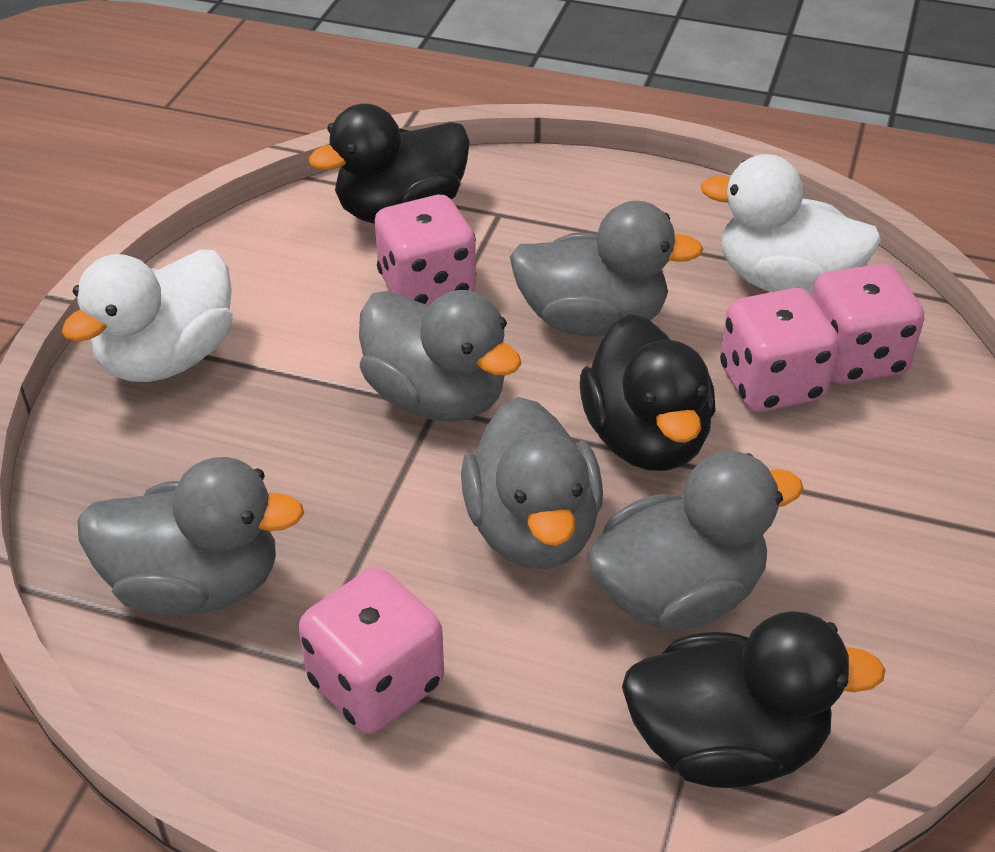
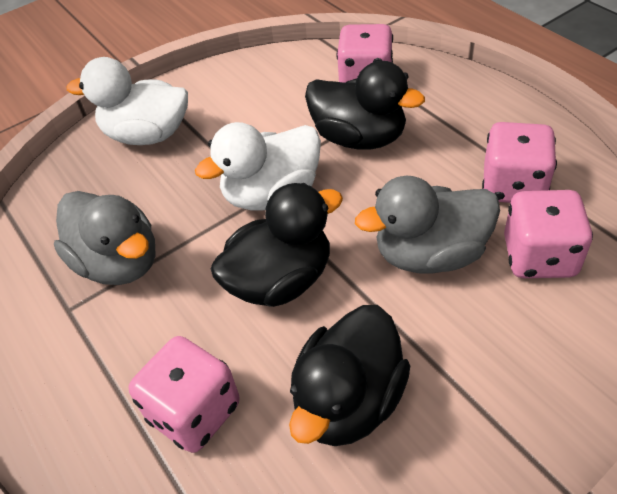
grey duck: [78,457,304,615] [359,290,521,422] [461,397,603,569] [510,201,703,337] [587,451,804,631] = 5 -> [54,191,156,285] [355,176,500,274] = 2

